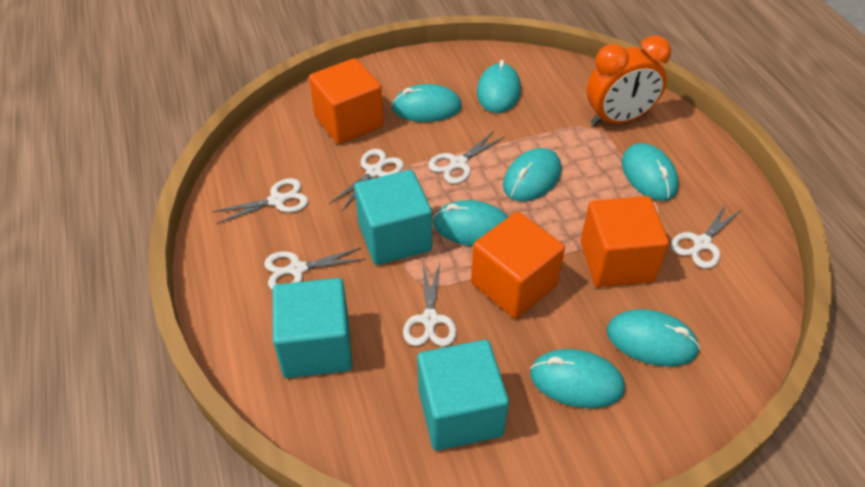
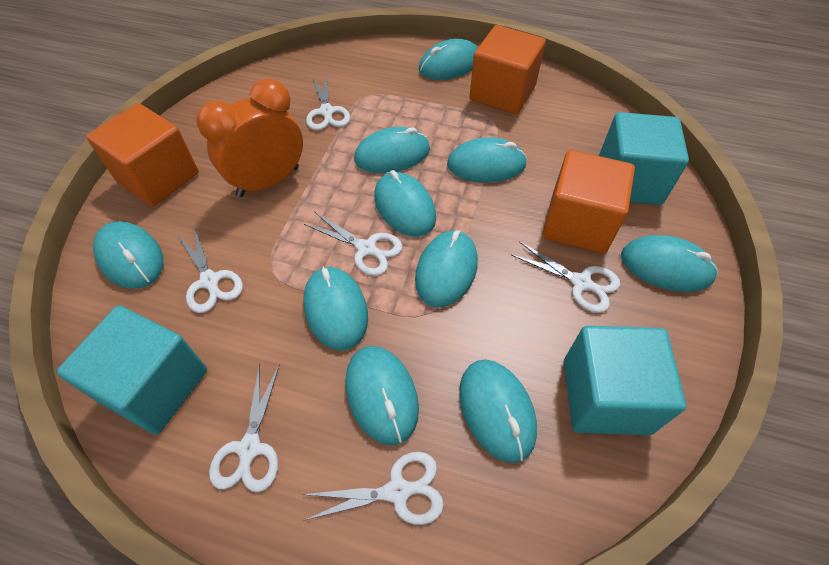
turquoise mouse: [391,84,462,122] [433,200,508,246] [477,60,521,113] [503,148,562,202] [530,349,625,408] [607,309,700,367] [622,143,679,201] = 7 -> [93,221,163,289] [303,266,368,351] [345,346,419,446] [354,127,430,174] [374,170,436,237] [415,230,478,308] [419,39,477,80] [447,137,527,183] [459,359,537,463] [621,235,718,292] = 10

